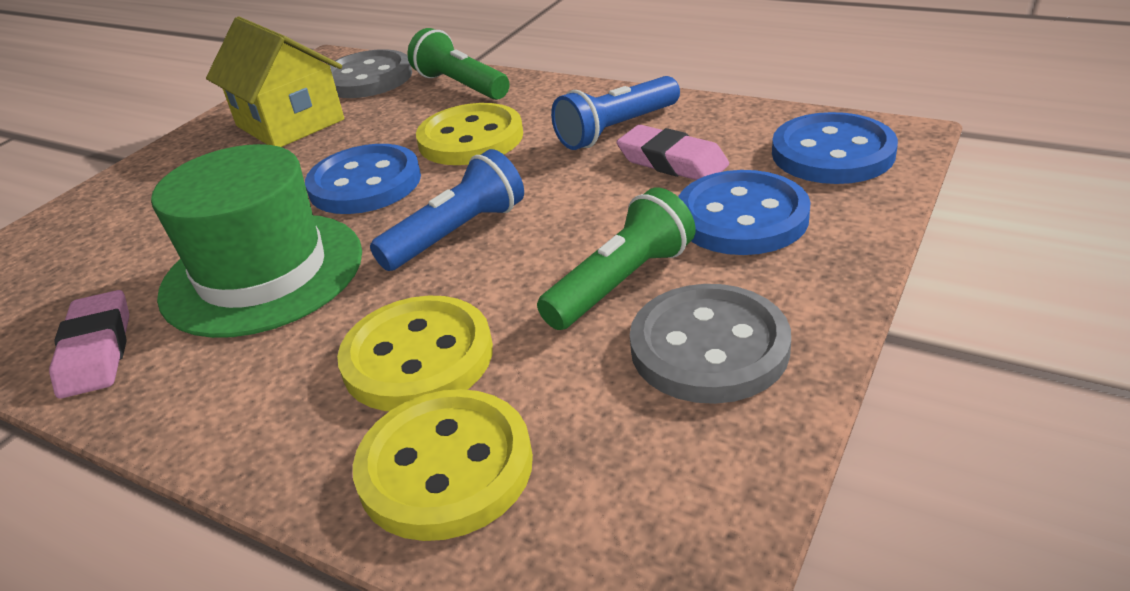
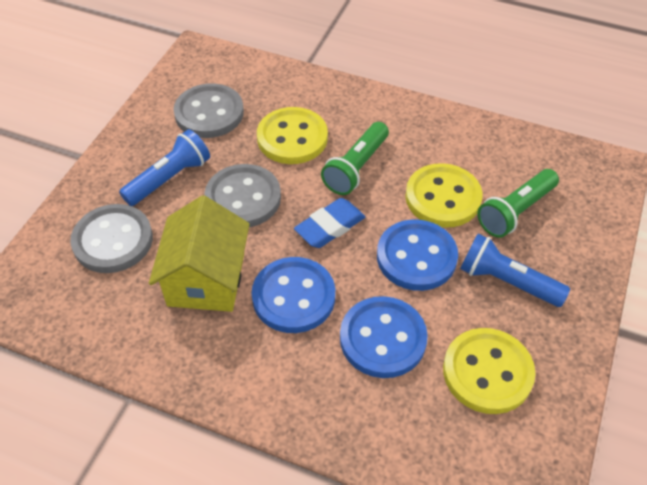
blue eraser: none = 0 -> [294,198,365,248] = 1
green hat: [151,144,362,338] = 1 -> none = 0
grey button: [328,49,412,98] [630,284,791,404] = 2 -> [70,204,153,273] [174,83,244,138] [204,164,281,227] = 3
pink eraser: [49,290,129,399] [616,125,729,180] = 2 -> none = 0

